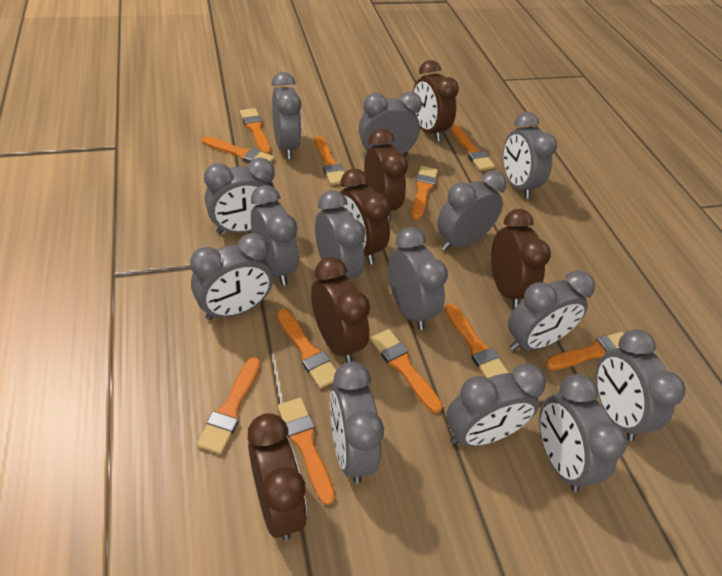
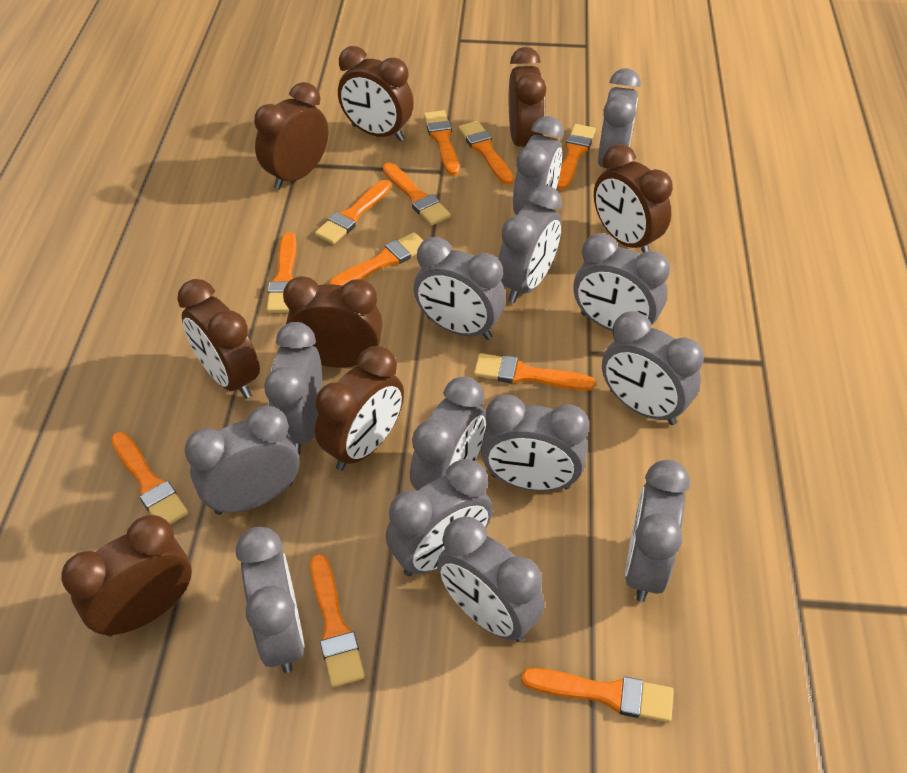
brown clock: [248,413,307,540] [311,257,370,363] [340,169,391,264] [364,129,408,221] [413,60,459,141] [491,209,551,309] = 6 -> [61,515,192,636] [177,279,260,399] [254,82,328,190] [283,276,382,368] [315,346,404,471] [338,46,414,141] [509,47,546,148] [594,144,673,253] = 8

